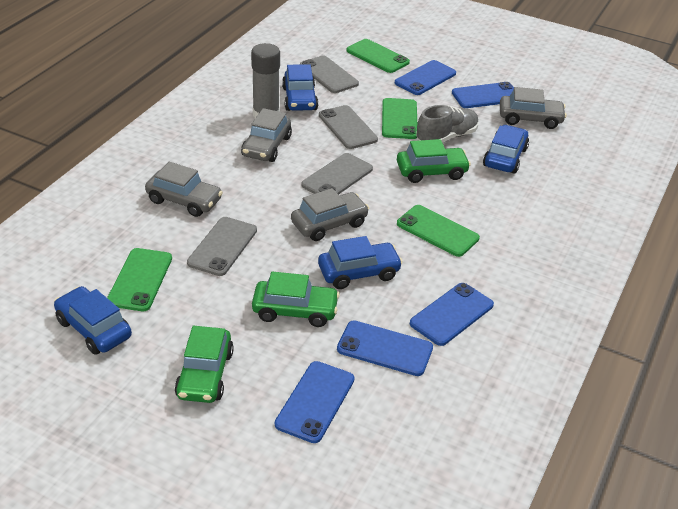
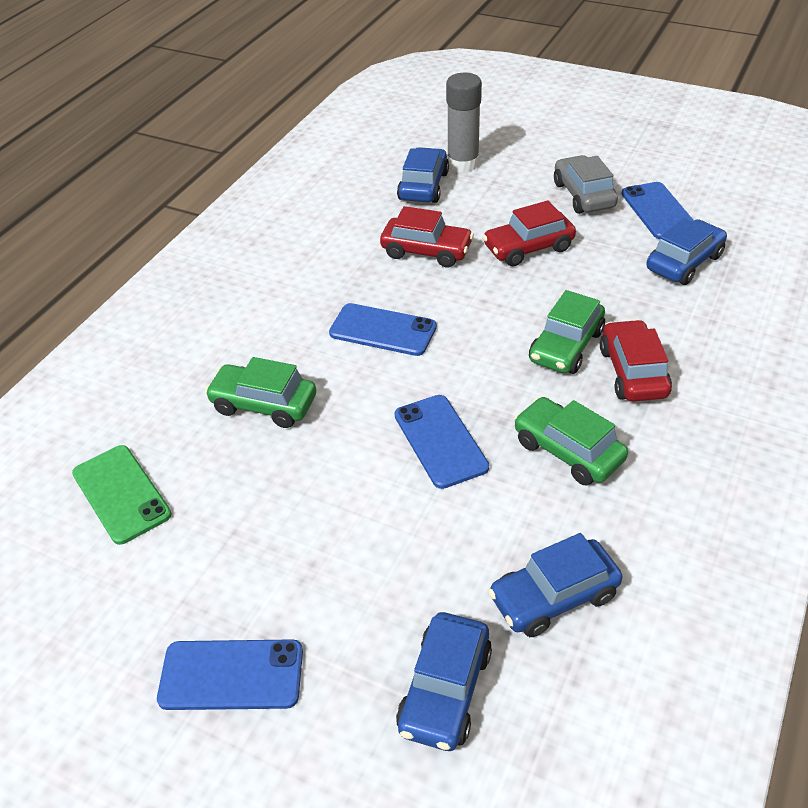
blue phone: [275,361,354,443] [337,321,433,376] [395,60,456,95] [410,283,494,346] [452,82,514,108] = 5 -> [157,639,303,710] [329,303,437,356] [394,395,489,489] [622,182,694,239] = 4
green phone: [107,248,172,311] [347,39,410,73] [382,98,417,139] [397,205,480,257] = 4 -> [72,445,172,545] = 1
grey car: [145,162,223,217] [241,108,292,162] [291,188,369,241] [500,87,567,129] = 4 -> [554,155,618,214] = 1
grey phone: [187,217,257,276] [300,56,359,93] [301,153,373,195] [319,105,378,149] = 4 -> none = 0
grey shoe: [416,105,479,143] = 1 -> none = 0
red car: none = 0 -> [380,206,474,267] [482,200,576,266] [600,319,672,402] = 3

